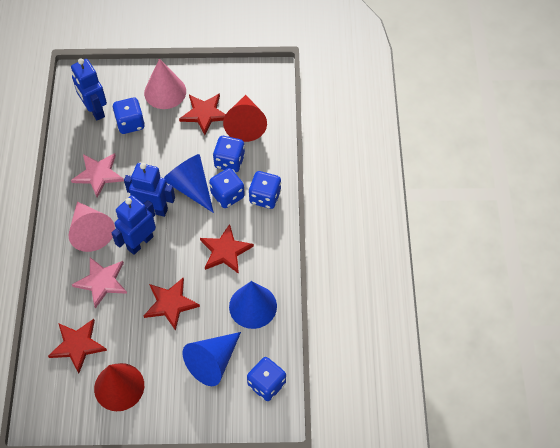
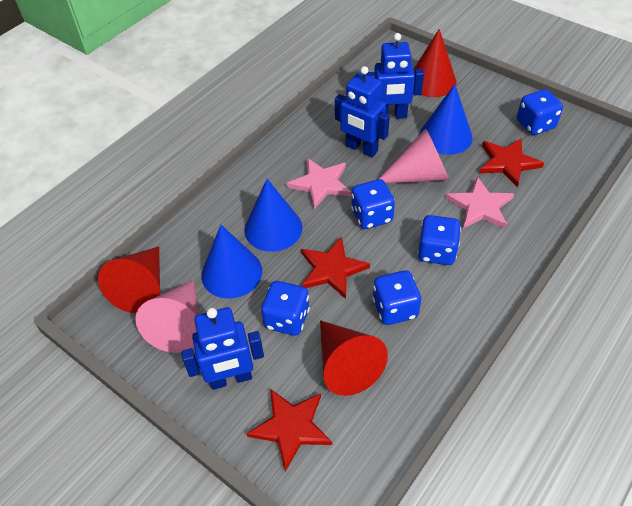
red cone: [94,363,144,411] [223,95,267,142] = 2 -> [98,246,160,313] [320,320,388,396] [414,29,457,97] = 3
red star: [48,319,107,373] [144,277,200,331] [179,93,226,135] [200,224,254,274] = 4 -> [246,389,332,471] [301,237,370,299] [479,138,544,187] = 3

